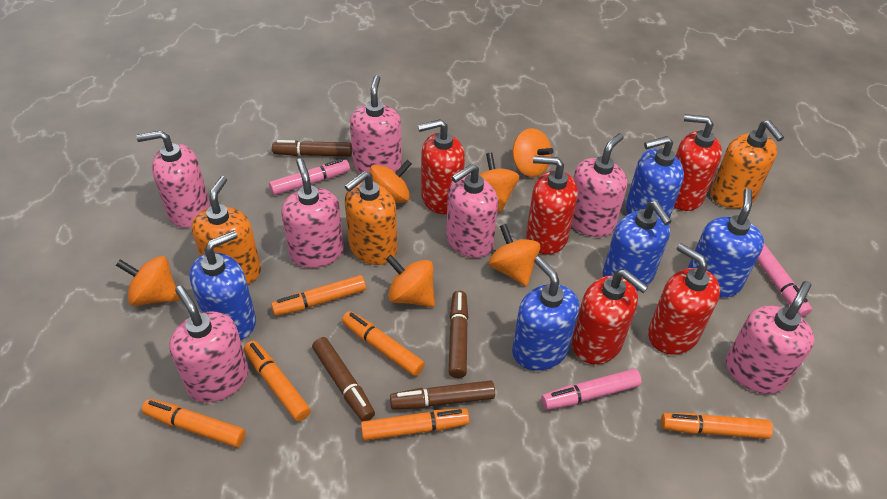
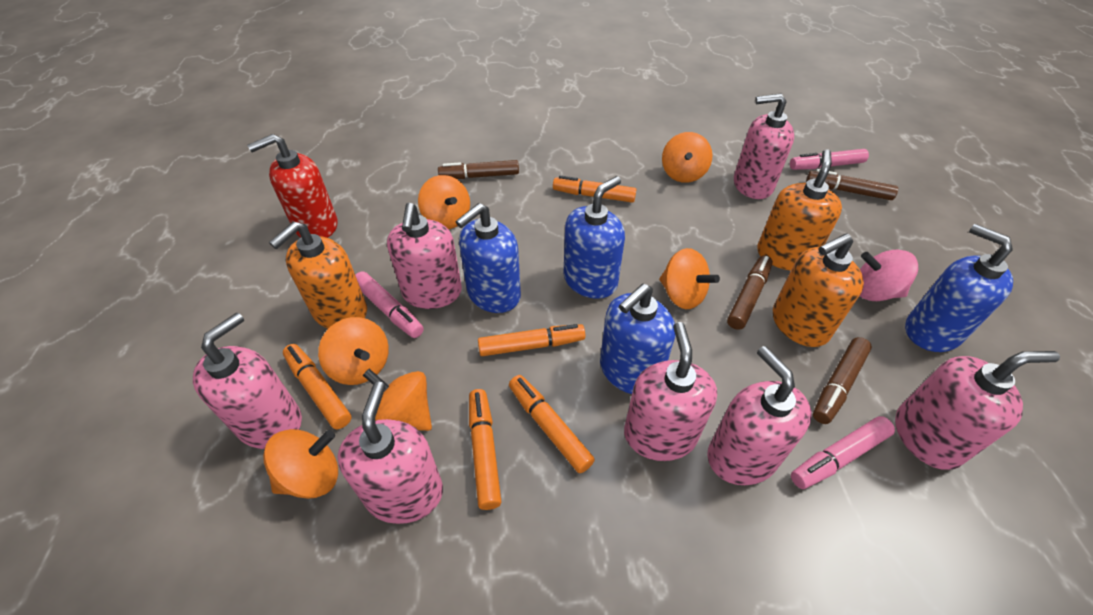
blue soap dispenser: [189,230,256,340] [512,256,579,371] [603,201,672,291] [626,136,684,218] [687,188,764,298] = 5 -> [456,203,521,313] [563,176,625,299] [600,284,676,394] [905,224,1013,352] = 4
orange marker: [142,399,246,447] [244,341,311,422] [271,275,366,316] [342,311,425,376] [361,408,469,441] [661,413,773,439] = 6 -> [283,344,351,429] [469,389,501,510] [478,324,585,356] [509,375,595,473] [553,176,637,203] = 5
pink spinning top: none = 0 -> [860,250,918,301] = 1
red soap dispenser: [418,119,465,214] [526,156,578,255] [572,269,648,364] [648,243,720,355] [674,114,722,211] = 5 -> [247,134,337,238] = 1

